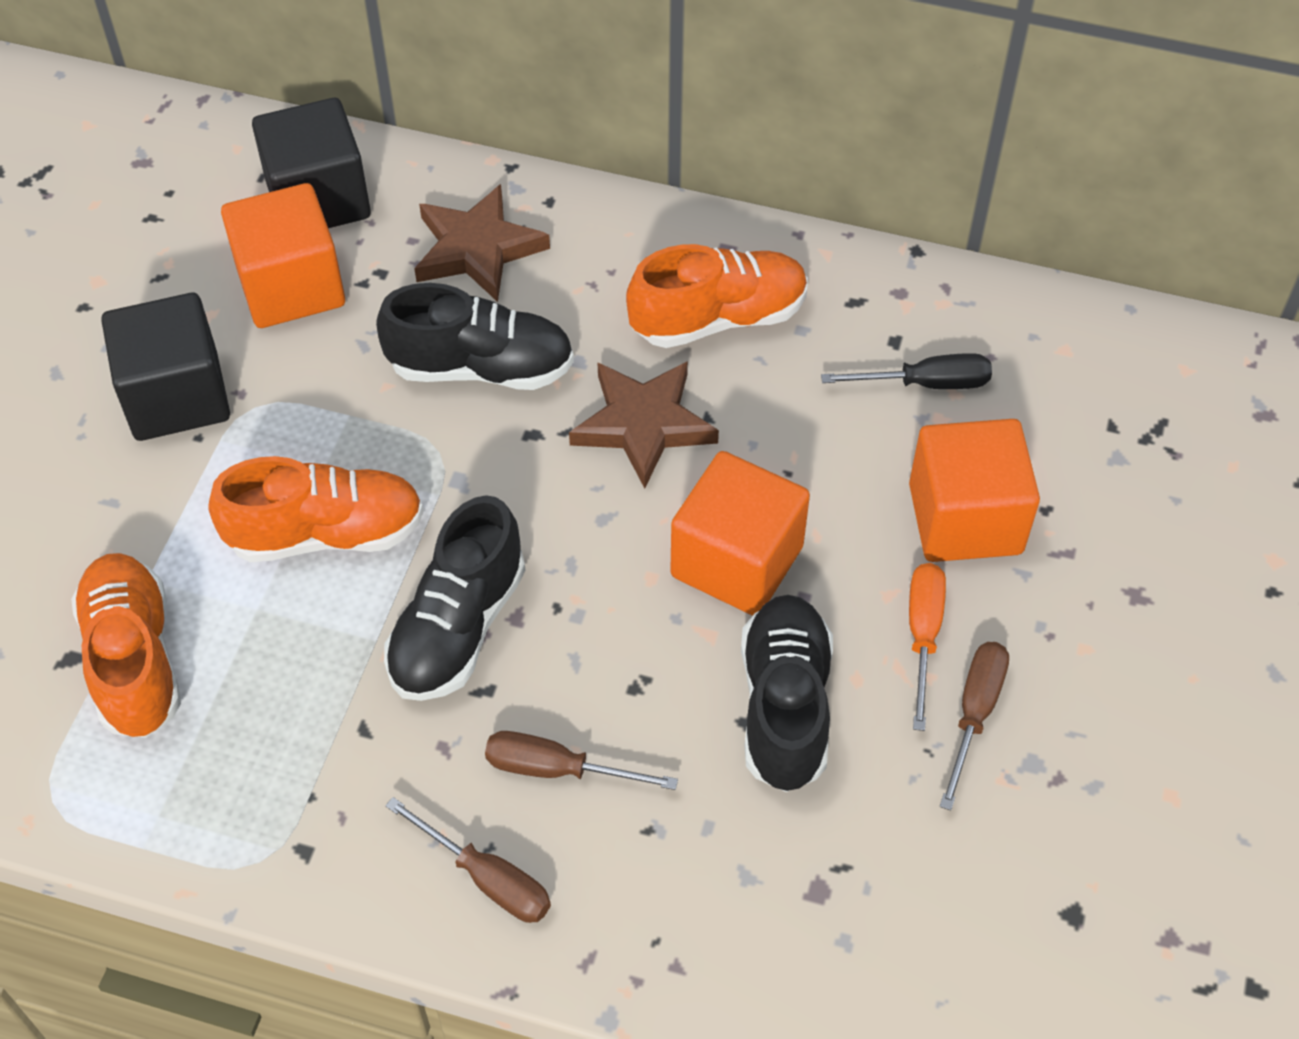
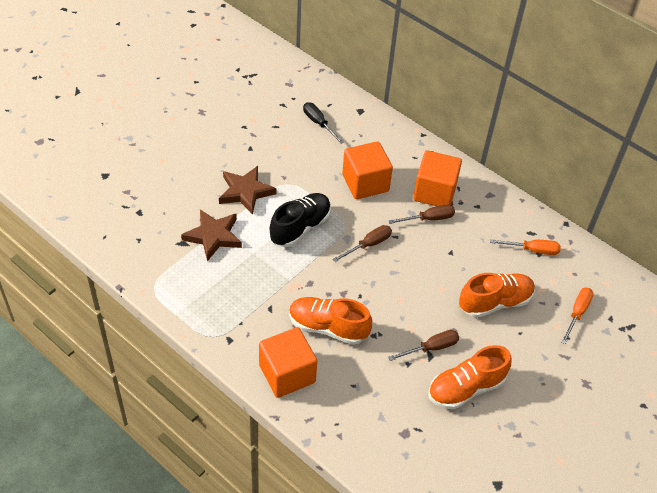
black cube: [101,293,230,441] [252,98,371,228] = 2 -> none = 0
black shoe: [376,283,574,390] [384,495,525,701] [741,595,833,792] = 3 -> [270,193,331,247] = 1
orange screwdriver: [909,563,946,731] = 1 -> [490,239,561,255] [562,288,594,344] = 2

